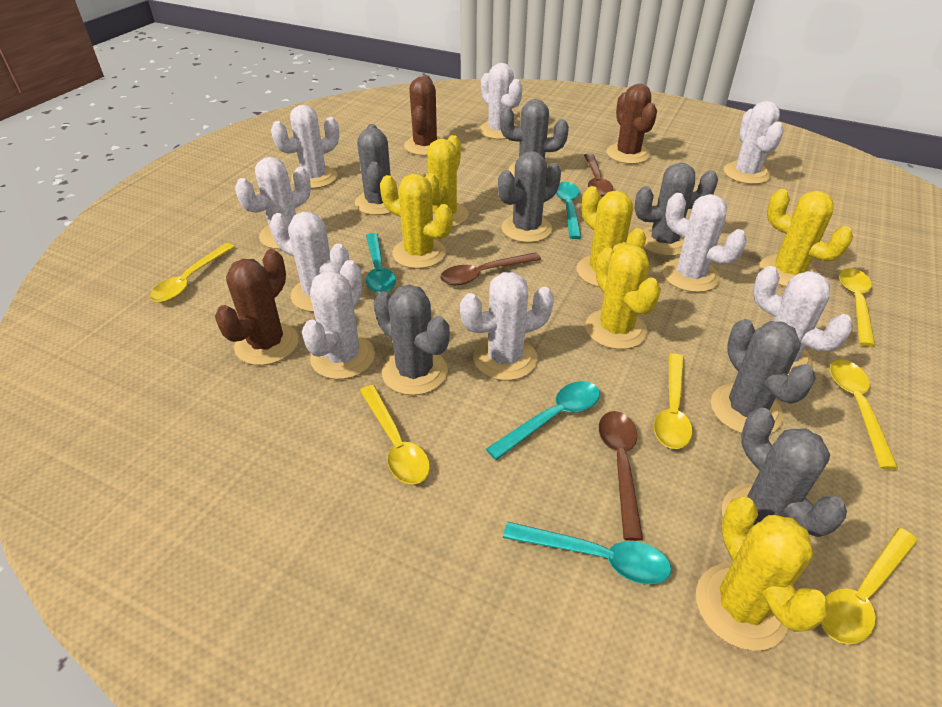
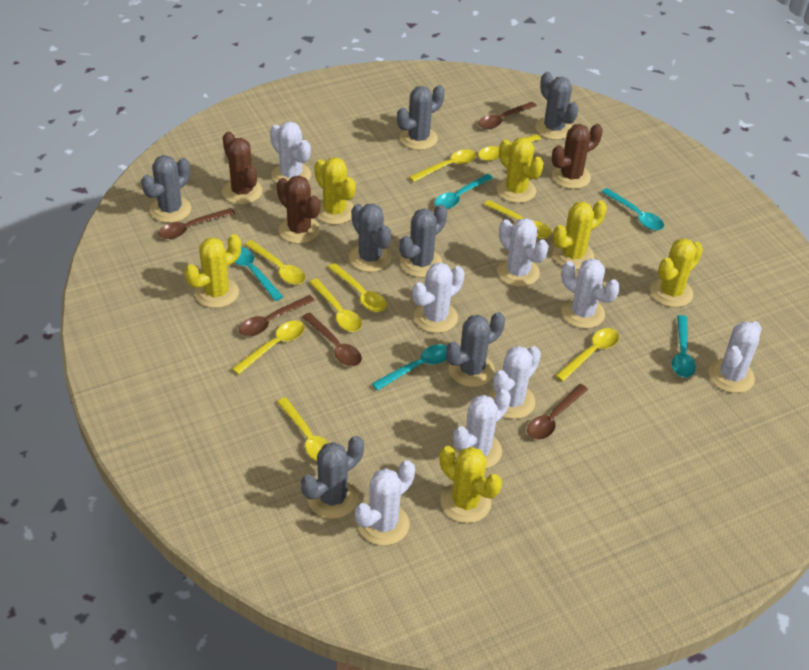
brown spoon: [440,252,541,285] [584,154,613,196] [599,411,643,541] = 3 -> [158,208,235,239] [239,295,315,336] [302,312,362,366] [478,102,537,129] [527,384,588,440] = 5
turquoise spoon: [366,233,396,293] [486,381,600,460] [503,522,671,584] [556,182,581,239] = 4 -> [234,247,283,301] [372,344,447,391] [435,174,493,209] [601,188,664,230] [672,315,696,378] = 5
white cactus: [235,157,311,249] [270,212,349,312] [271,105,339,189] [302,260,375,379] [460,272,554,381] [479,63,523,139] [662,193,747,292] [724,101,784,184] [753,266,853,375] = 9 -> [270,121,311,183] [355,460,415,546] [412,262,465,333] [453,389,511,469] [488,346,541,419] [497,218,549,287] [561,258,620,329] [709,321,762,393] = 8
yellow spoon: [150,243,235,302] [360,385,430,484] [654,353,693,449] [821,528,918,644] [830,359,898,470] [839,268,875,347] = 6 -> [232,320,305,375] [245,240,305,285] [277,397,329,461] [309,278,362,332] [328,263,387,312] [409,149,476,182] [478,134,541,161] [484,200,552,238] [555,328,619,382] = 9

